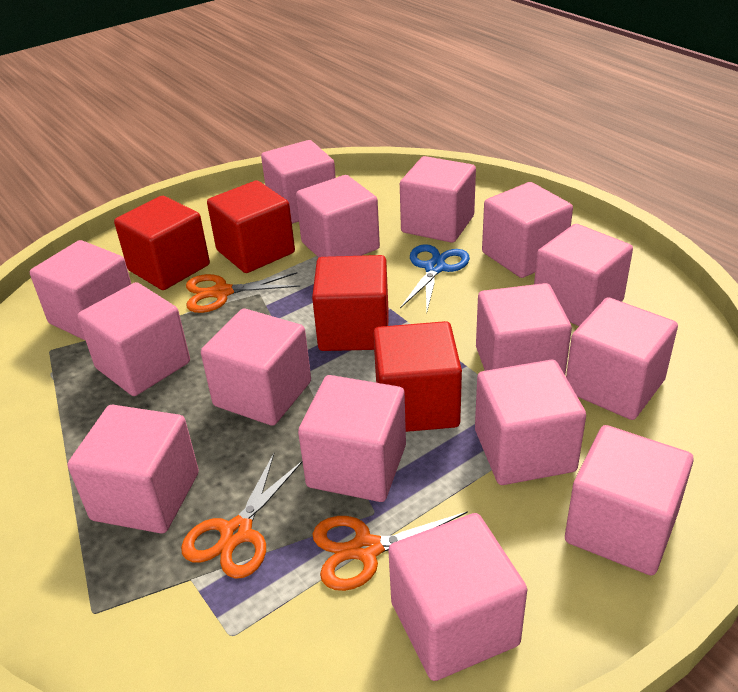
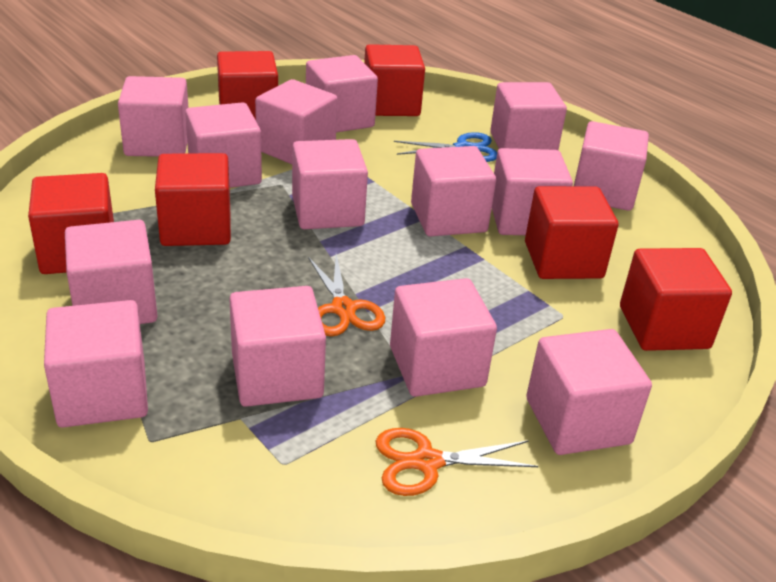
orange scissors: [181,453,302,579] [186,272,300,313] [313,511,468,591] = 3 -> [308,254,385,336] [376,428,538,496] = 2
pink cube: [30,240,131,341] [68,405,199,533] [78,282,190,396] [201,309,311,426] [261,140,336,224] [296,175,380,257] [298,375,406,502] [388,513,527,681] [400,156,476,243] [475,360,586,485] [476,283,572,375] [482,182,573,278] [534,224,633,326] [565,425,694,575] [566,297,678,420] = 15 -> [44,300,148,428] [65,220,157,324] [118,76,189,157] [185,102,262,188] [229,286,326,407] [255,79,337,164] [292,139,368,229] [306,55,378,132] [390,278,497,397] [411,146,496,236] [490,82,567,150] [492,148,573,235] [526,329,652,455] [574,121,649,211] = 14
red cube: [114,196,210,290] [207,180,295,273] [312,255,388,351] [373,321,462,432] = 4 -> [28,173,114,274] [155,153,231,246] [217,51,278,120] [364,44,425,116] [525,186,618,279] [620,248,732,351] = 6

